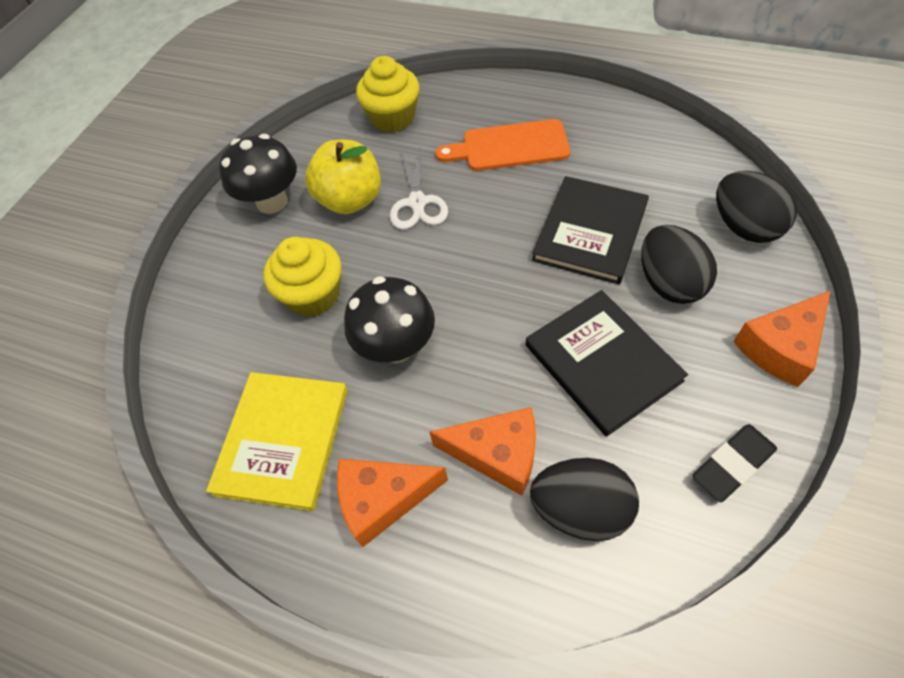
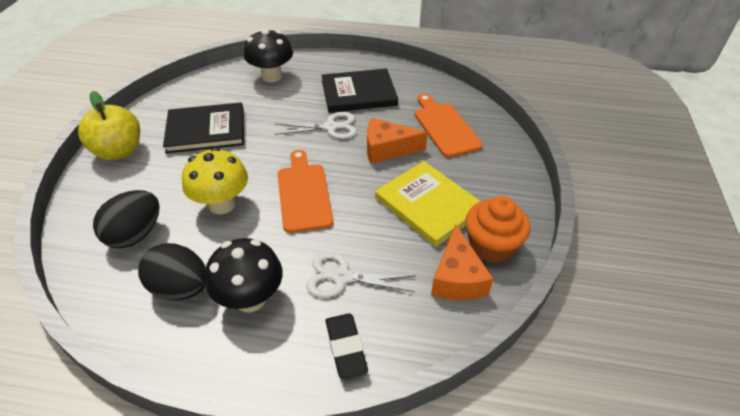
black egg: [530,458,639,541] [641,225,717,304] [716,171,797,243] = 3 -> [93,190,160,248] [138,243,206,300] = 2
orange cheese: [337,459,448,547] [430,407,536,496] [733,291,831,387] = 3 -> [367,118,428,164] [431,224,493,300] = 2
orange cupcake: none = 0 -> [465,196,530,263] = 1
orange cutting board: [436,119,570,171] = 1 -> [278,150,334,233] [415,94,482,158] = 2
white scissors: [390,148,448,230] = 1 -> [275,112,357,139] [306,252,416,298] = 2
yellow cupcake: [263,237,341,317] [356,56,419,132] = 2 -> none = 0
yellow mushroom: none = 0 -> [182,147,248,214] = 1

